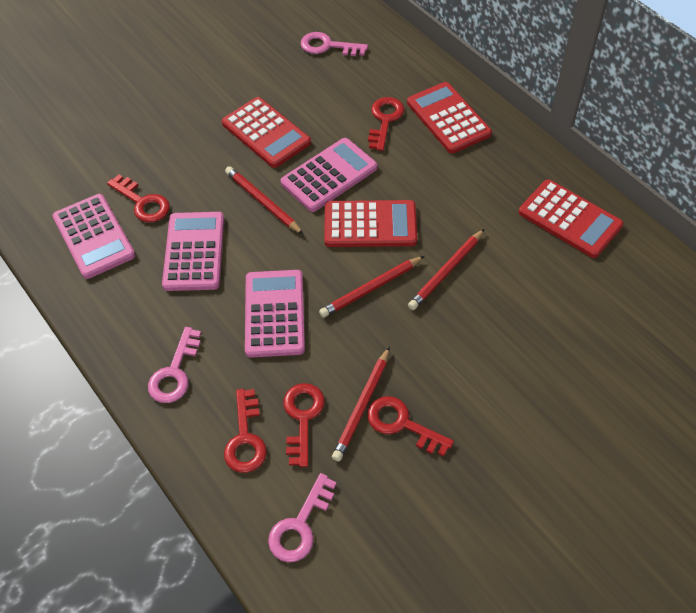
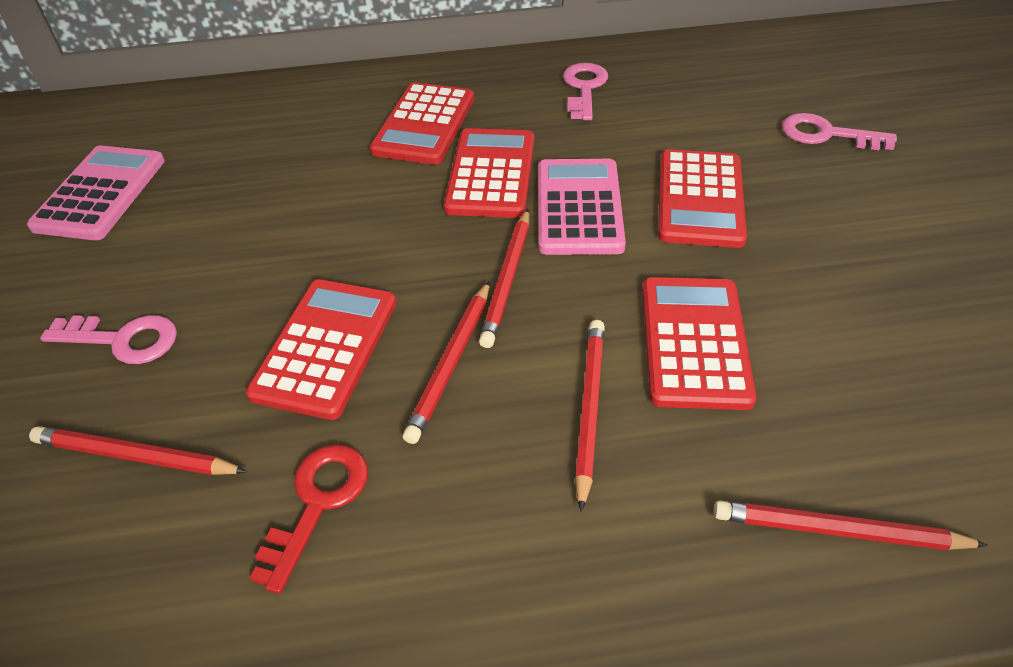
pink calculator: [52,194,135,279] [162,212,224,291] [245,270,305,357] [281,138,377,212] = 4 -> [27,146,165,240] [538,159,626,255] = 2
red calculator: [222,97,311,168] [324,200,417,247] [407,82,492,153] [519,179,623,258] = 4 -> [246,279,396,420] [370,82,474,165] [444,128,534,218] [642,277,757,410] [658,149,747,248] = 5
red key: [107,175,170,223] [224,389,267,473] [283,383,325,467] [367,396,454,456] [368,97,404,151] = 5 -> [249,444,368,594] = 1
red pencil: [225,166,304,235] [319,256,425,318] [332,347,390,461] [408,229,484,310] = 4 -> [29,426,247,475] [403,281,490,444] [479,209,529,348] [575,320,605,512] [714,500,988,550] = 5

